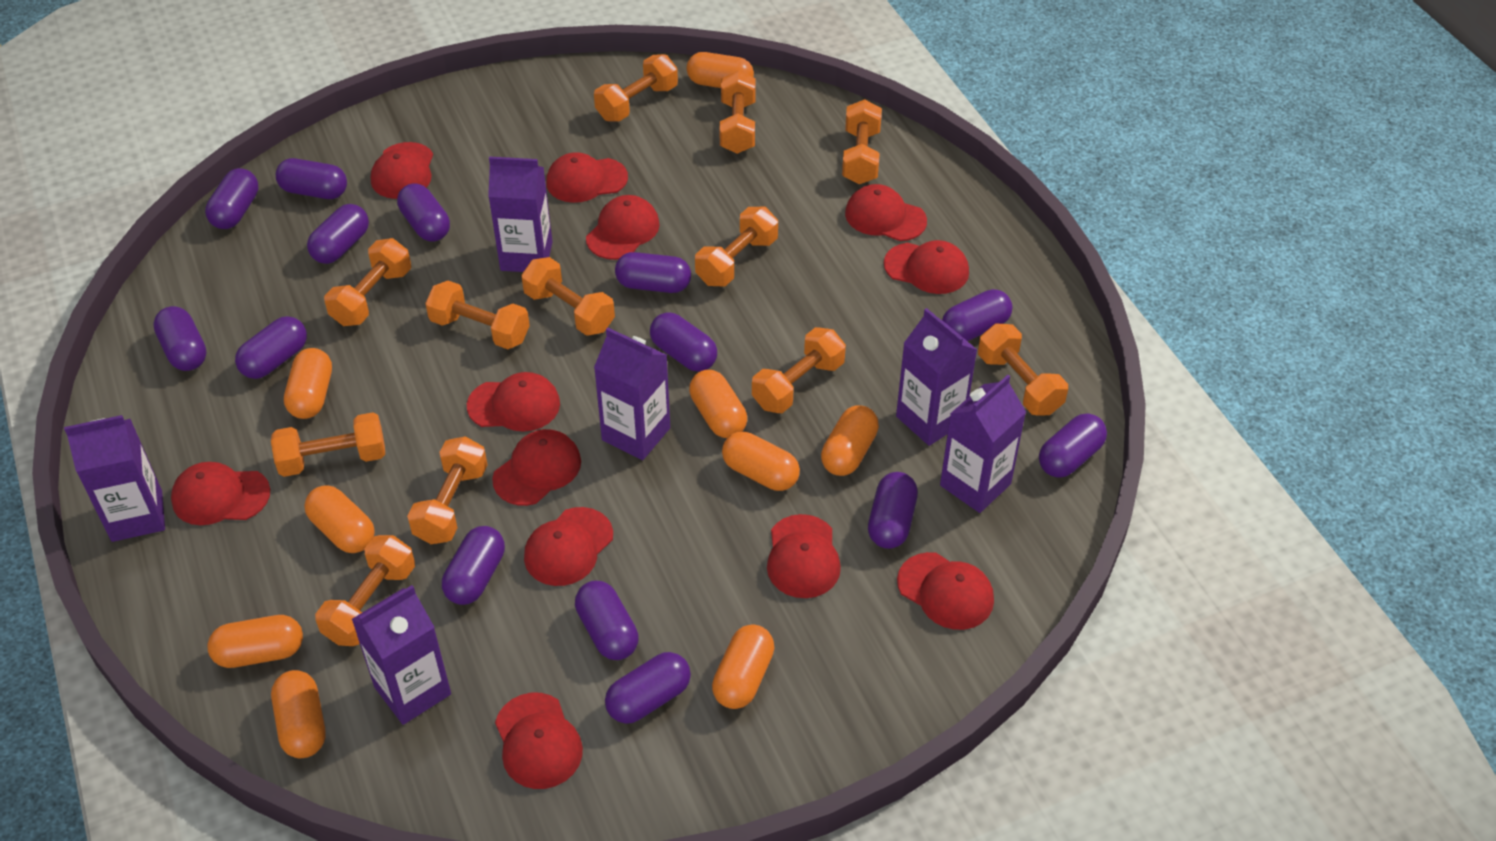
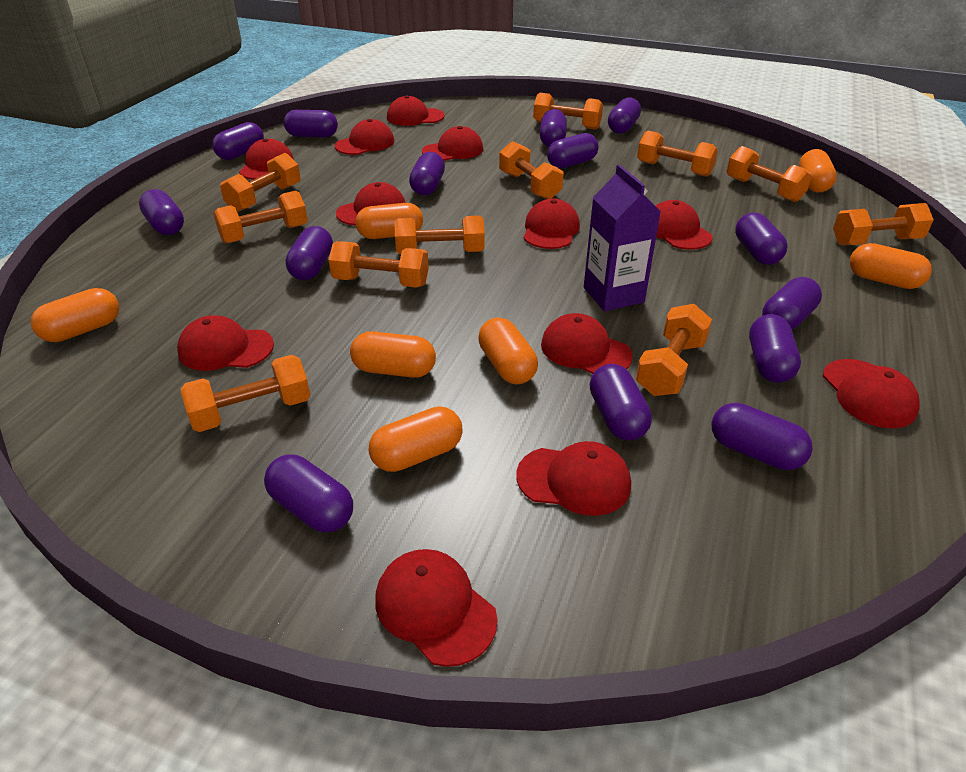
orange capsule: [207,615,303,668] [271,670,326,758] [284,348,332,419] [304,485,375,553] [687,52,754,88] [689,370,747,438] [712,625,774,709] [722,432,800,491] [821,405,879,476] = 9 -> [31,288,119,342] [350,331,436,378] [355,203,423,239] [369,406,462,472] [478,317,538,384] [799,149,837,192] [850,243,932,289] = 7
orange dumbbell: [271,412,385,477] [315,535,415,646] [324,238,411,326] [407,436,488,544] [425,281,530,349] [521,257,615,336] [594,54,678,121] [695,207,778,286] [720,70,756,154] [752,327,846,413] [842,99,882,184] [978,323,1068,415] = 12 -> [181,355,310,432] [213,191,308,243] [220,153,301,212] [329,241,429,288] [394,216,485,254] [499,141,563,199] [533,93,603,130] [636,304,712,396] [637,131,718,177] [727,146,812,202] [833,203,934,245] = 11
purple carton: [64,415,165,542] [351,585,451,725] [488,156,553,272] [594,328,670,460] [896,308,977,446] [940,375,1026,513] = 6 -> [584,164,661,311] = 1

